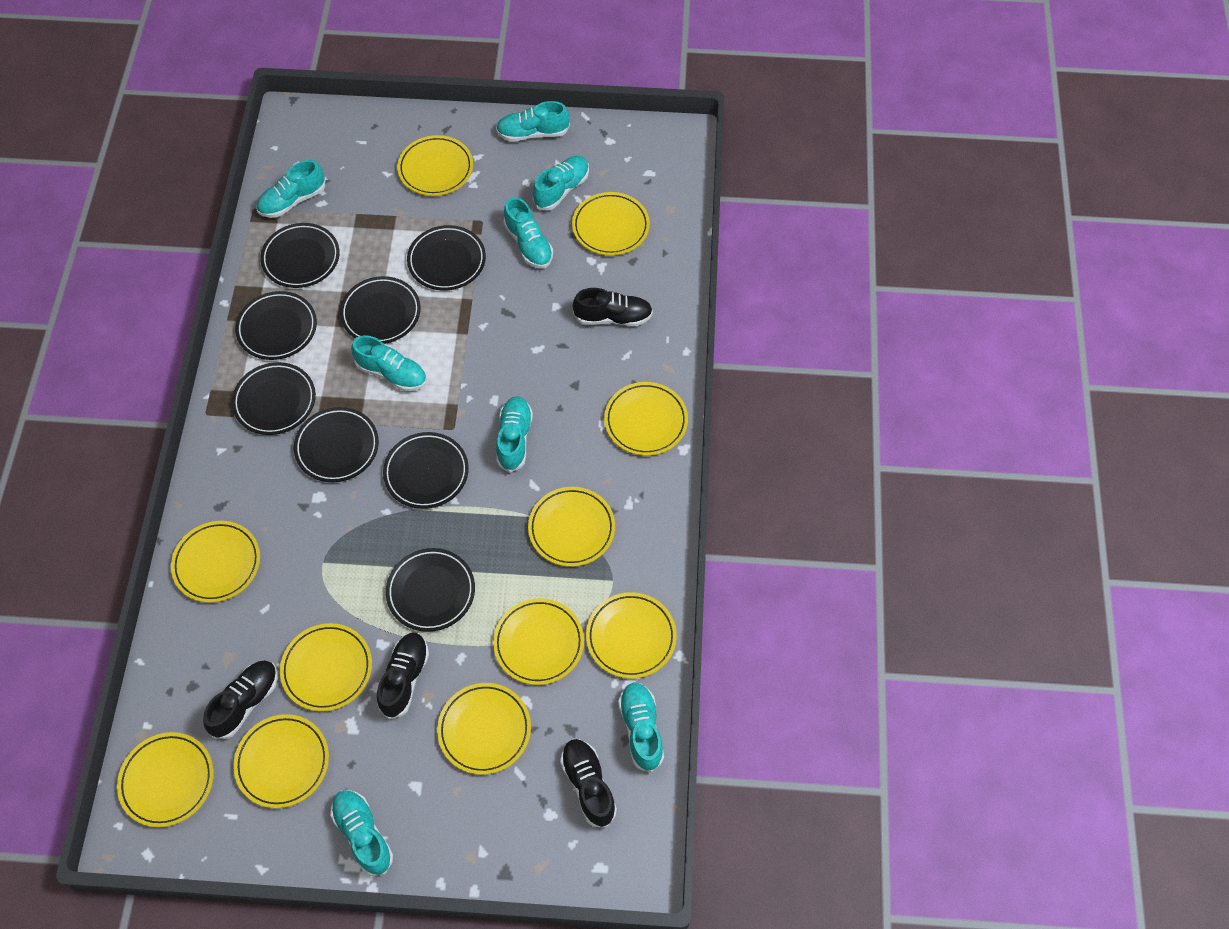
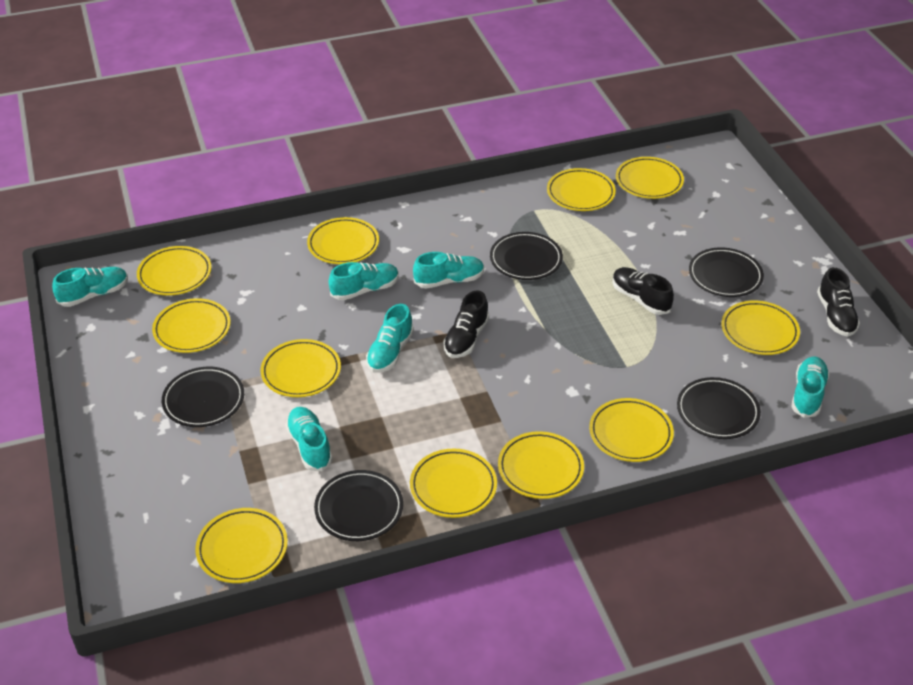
black plate: [232,362,316,435] [235,291,317,360] [260,223,340,288] [294,407,379,482] [340,276,421,344] [383,432,469,509] [386,548,475,632] [407,225,486,291] = 8 -> [162,367,244,427] [314,470,403,541] [490,232,563,280] [677,377,761,439] [689,247,764,297] = 5
black shoe: [203,661,278,739] [377,633,429,719] [560,739,617,828] [573,288,653,326] = 4 -> [443,290,489,358] [612,267,674,315] [817,267,860,337] = 3
turquoise shoe: [256,160,325,218] [330,790,393,876] [351,335,427,391] [496,101,570,142] [496,396,533,473] [503,197,553,268] [533,156,589,211] [618,682,664,772] = 8 -> [52,267,128,307] [285,407,333,471] [328,262,399,300] [366,304,414,373] [413,252,484,288] [791,357,830,418] = 6

